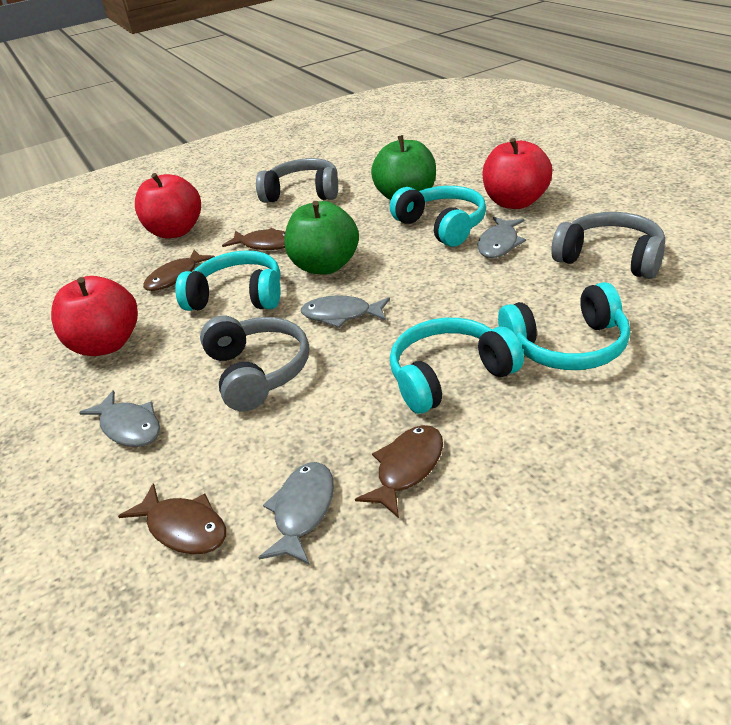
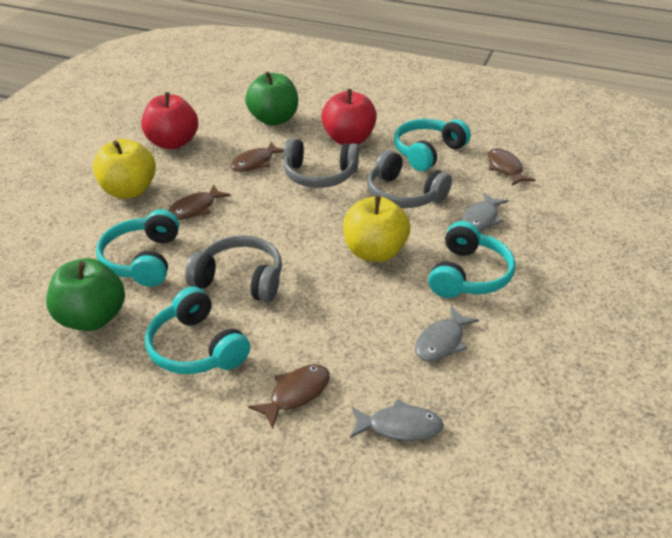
grey fish: [79,390,160,447] [258,462,334,565] [301,295,390,328] [478,217,526,258] = 4 -> [350,399,444,441] [415,306,479,361] [461,192,508,231] = 3
red apple: [51,276,138,356] [135,173,201,239] [482,138,553,209] = 3 -> [141,92,198,149] [321,89,377,145] = 2
yellow apple: none = 0 -> [93,139,156,199] [343,196,410,262] = 2

